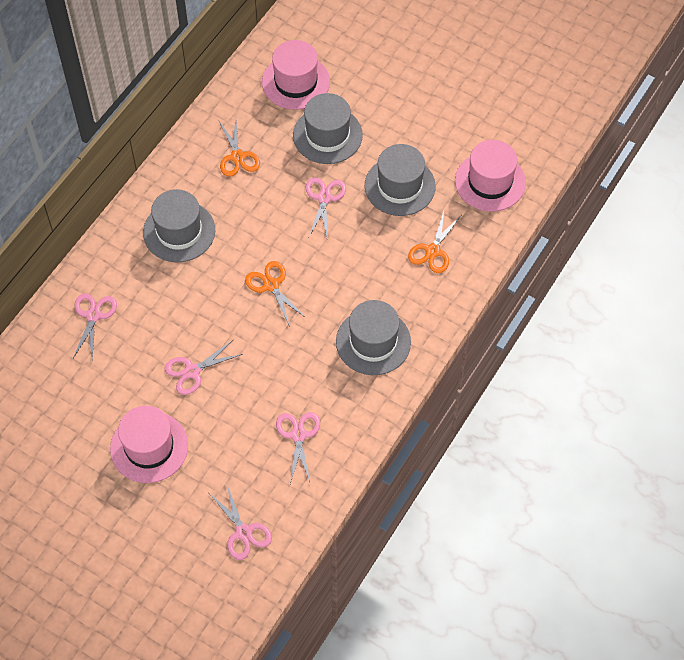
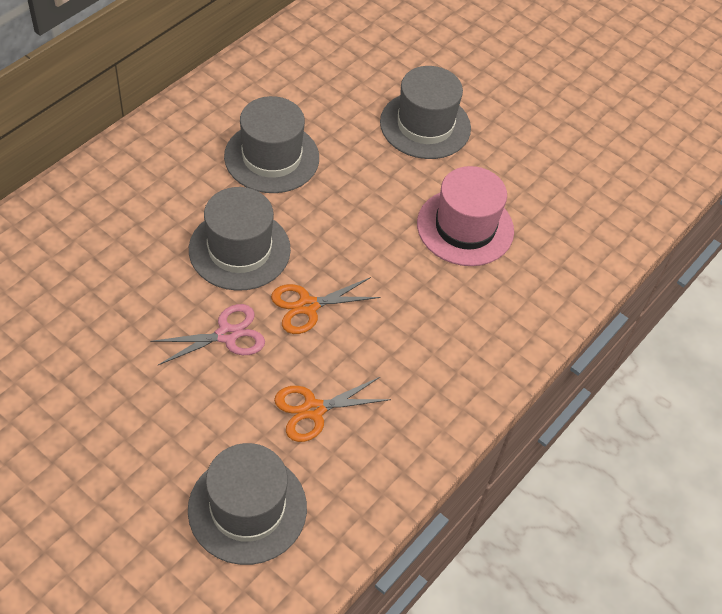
orange scissors: [219,119,260,177] [245,261,306,327] [408,211,461,273] = 3 -> [271,277,381,334] [274,377,391,442] = 2
pink hat: [110,406,188,483] [262,40,330,110] [455,140,526,212] = 3 -> [417,166,514,266] = 1
pink scissors: [73,293,117,359] [165,339,243,395] [209,485,272,560] [276,412,320,484] [306,177,346,237] = 5 -> [150,304,265,365] = 1

